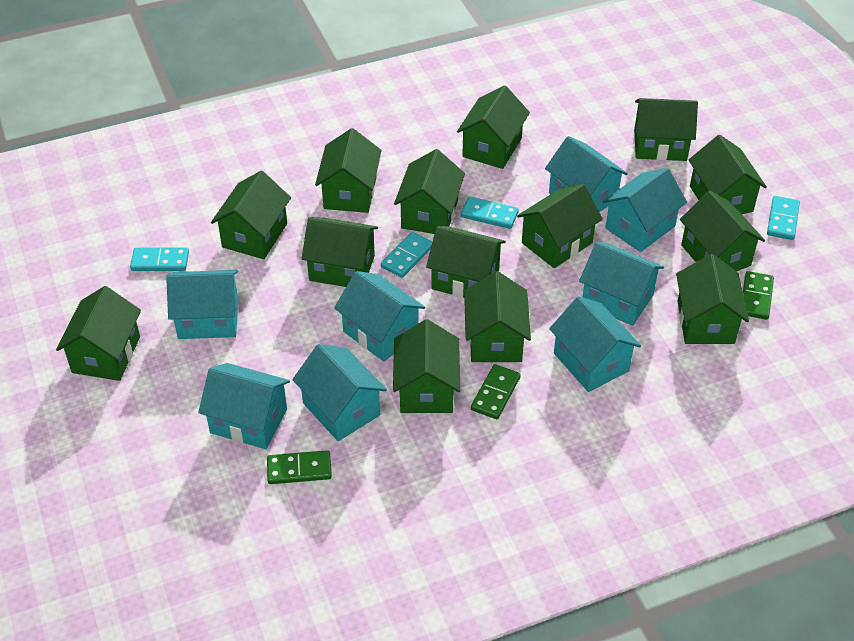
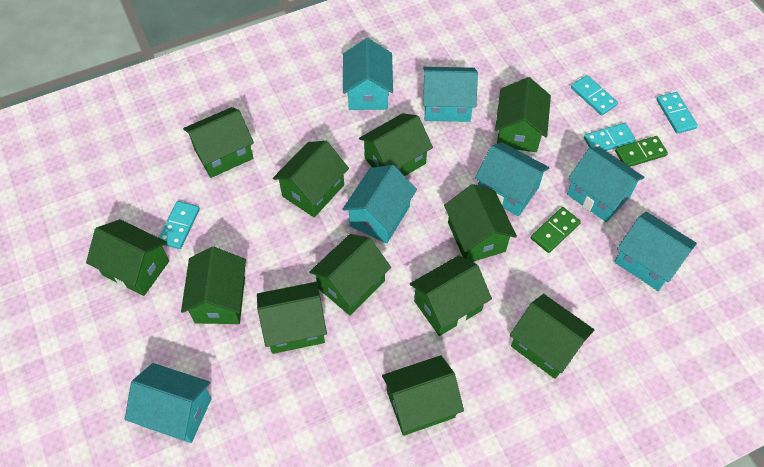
green domino: [267,450,332,484] [471,364,521,419] [743,271,774,320] = 3 -> [531,207,581,253] [615,136,668,167] = 2
green house: [56,286,141,381] [211,171,291,259] [301,217,378,287] [315,128,382,213] [393,319,460,413] [394,149,465,234] [426,226,506,298] [457,85,530,169] [464,271,531,362] [517,184,603,268] [634,98,698,161] [676,254,749,344] [680,191,765,271] [689,135,767,214] = 14 -> [86,219,169,296] [181,247,246,324] [183,107,254,178] [257,282,327,354] [273,141,349,217] [309,234,391,316] [359,113,433,176] [382,355,464,436] [410,255,492,336] [444,184,517,262] [495,77,551,152] [510,294,595,379] = 12
turquoise house: [166,270,238,339] [198,363,290,449] [292,344,387,441] [334,271,425,362] [545,136,628,212] [549,296,641,392] [579,242,664,326] [603,168,687,252] = 8 -> [125,363,212,443] [342,165,417,244] [343,38,393,110] [423,67,478,122] [475,142,549,216] [567,146,645,222] [614,212,697,291] = 7

